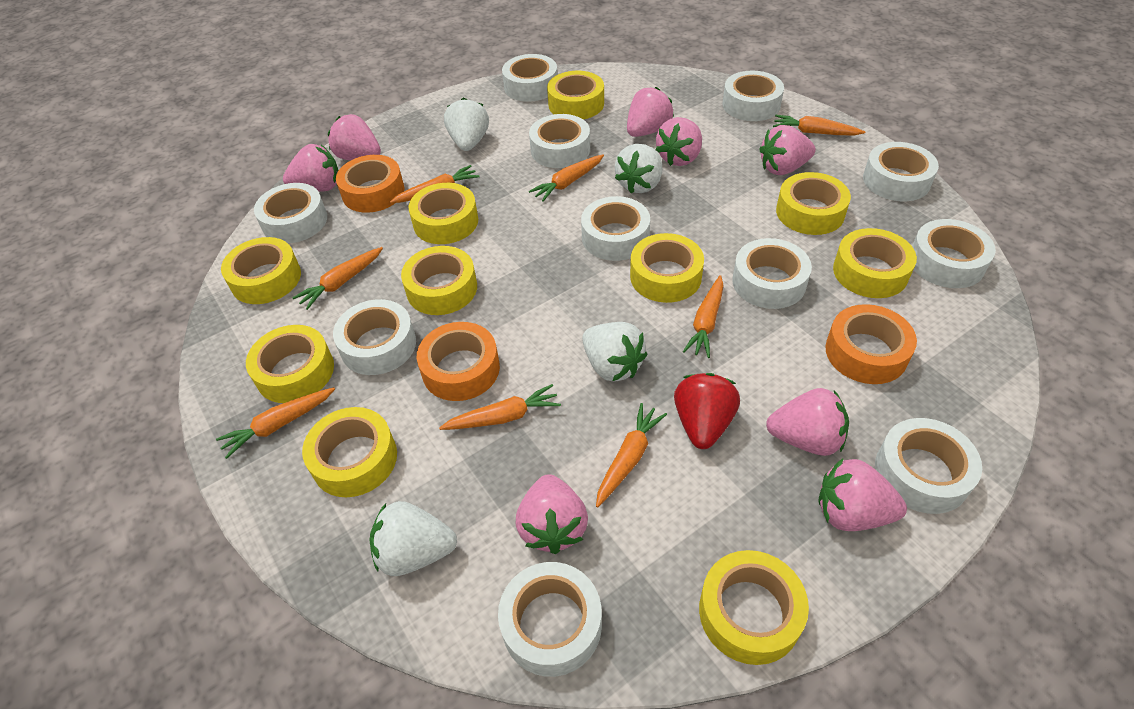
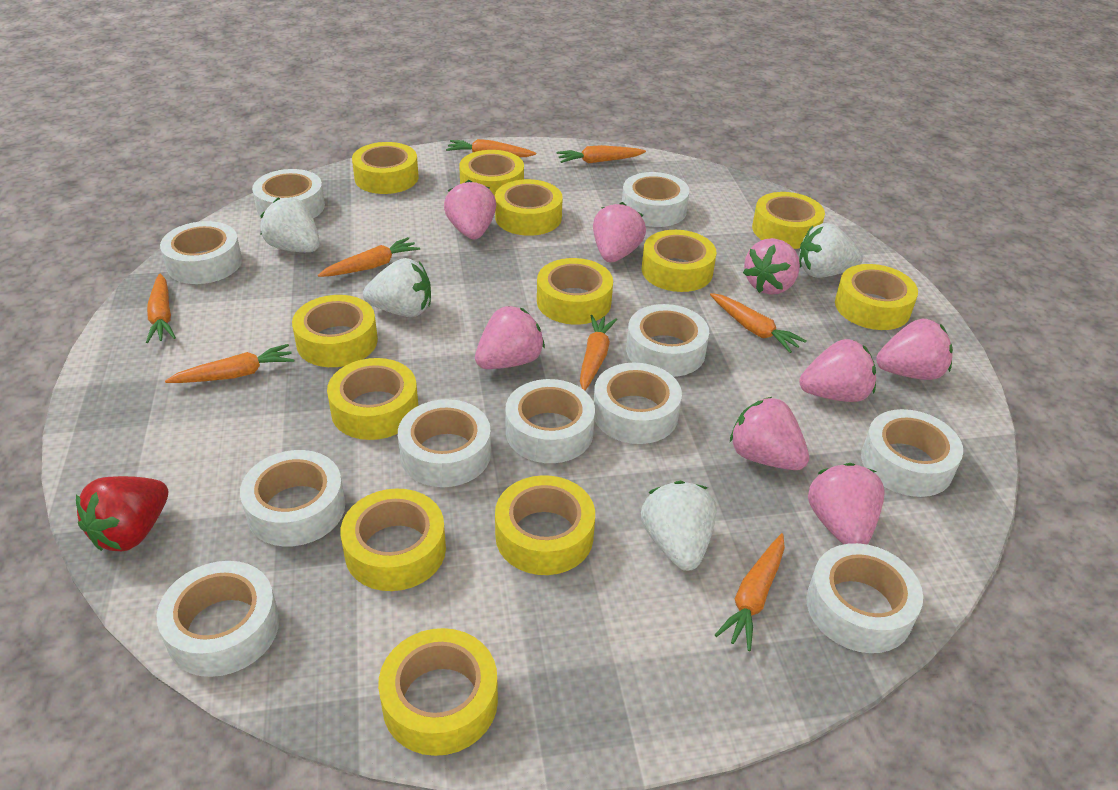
orange tape: [336,155,404,213] [417,322,500,401] [825,304,917,384] = 3 -> none = 0
yellow tape: [221,237,301,304] [246,325,334,403] [302,407,397,497] [401,246,477,315] [409,183,478,244] [547,71,604,119] [630,233,704,303] [699,550,809,665] [776,172,851,235] [833,228,917,298] = 10 -> [292,295,378,367] [327,358,418,440] [340,489,446,591] [352,142,419,194] [378,628,498,756] [459,150,524,196] [495,179,563,236] [495,475,595,575] [537,258,613,325] [642,230,716,292] [752,192,825,249] [835,264,918,330] = 12

